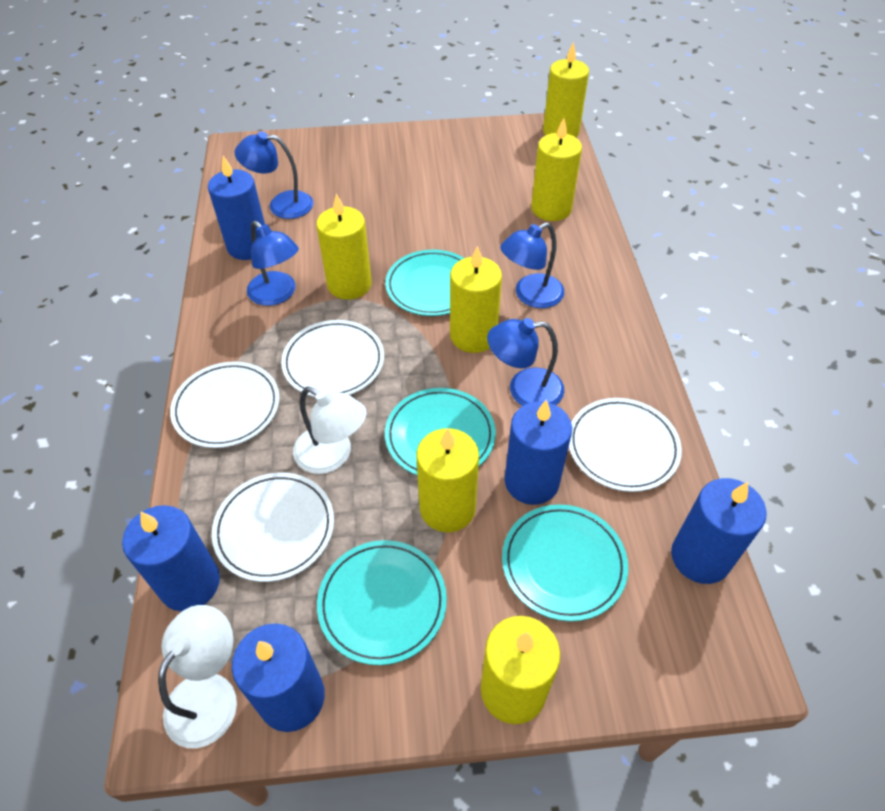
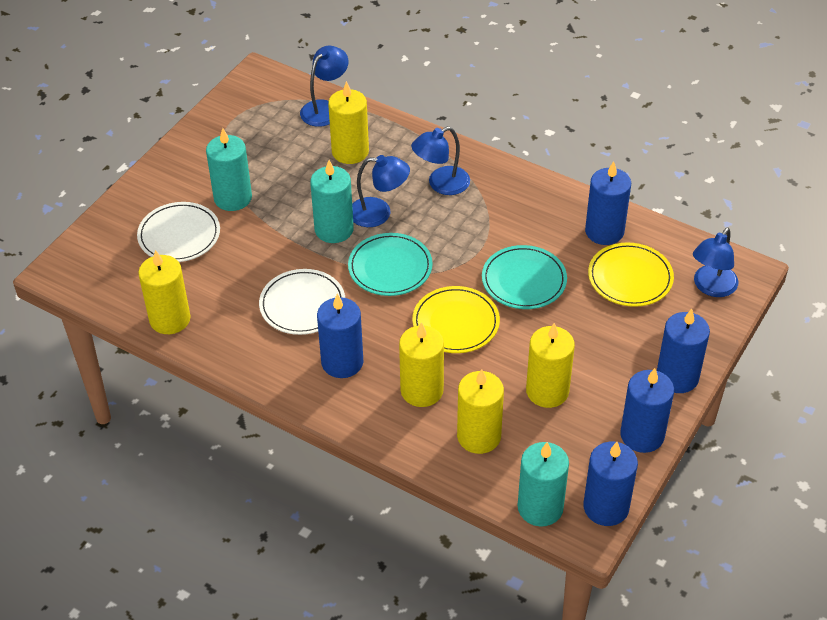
turquoise candle: none = 0 -> [206,128,252,211] [310,160,354,243] [518,442,569,527] = 3
turquoise plate: [317,540,447,665] [385,250,464,316] [385,388,496,476] [502,504,628,621] = 4 -> [348,233,433,296] [482,245,567,309] = 2
white lamp: [158,605,237,748] [293,387,367,474] = 2 -> none = 0
white plate: [170,362,280,448] [212,473,334,582] [281,320,384,397] [569,398,682,492] = 4 -> [137,202,220,262] [259,269,345,335] = 2
yellow candle: [316,193,372,300] [417,428,479,532] [450,246,502,353] [481,616,560,724] [531,118,582,221] [543,42,589,137] = 6 -> [138,250,191,334] [328,81,369,164] [399,322,444,407] [457,369,504,454] [526,323,575,408] = 5
yellow plate: none = 0 -> [412,286,500,353] [588,243,674,307] = 2

